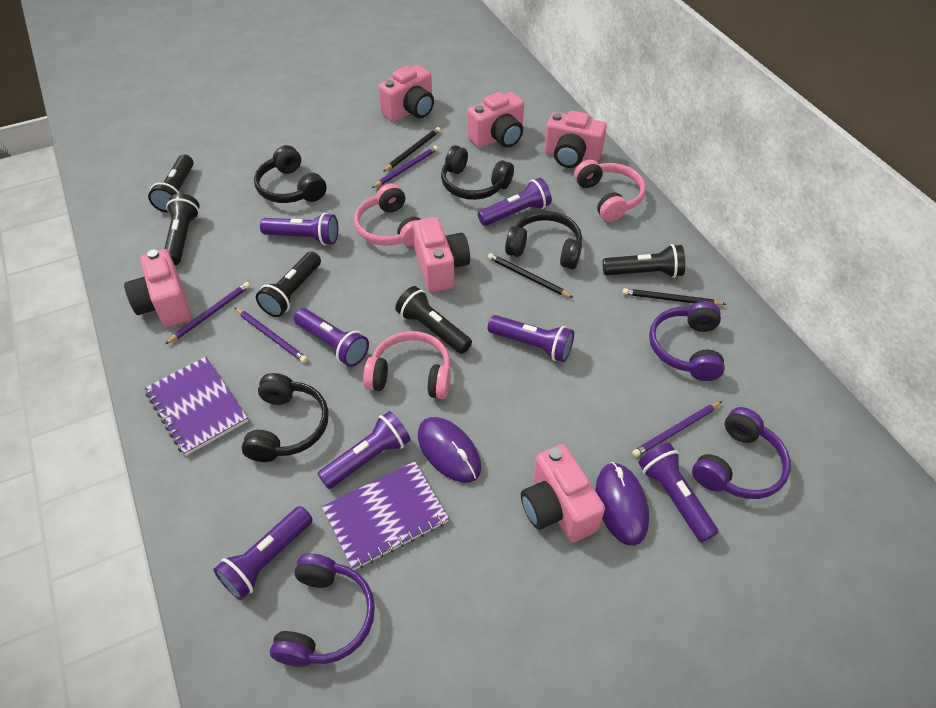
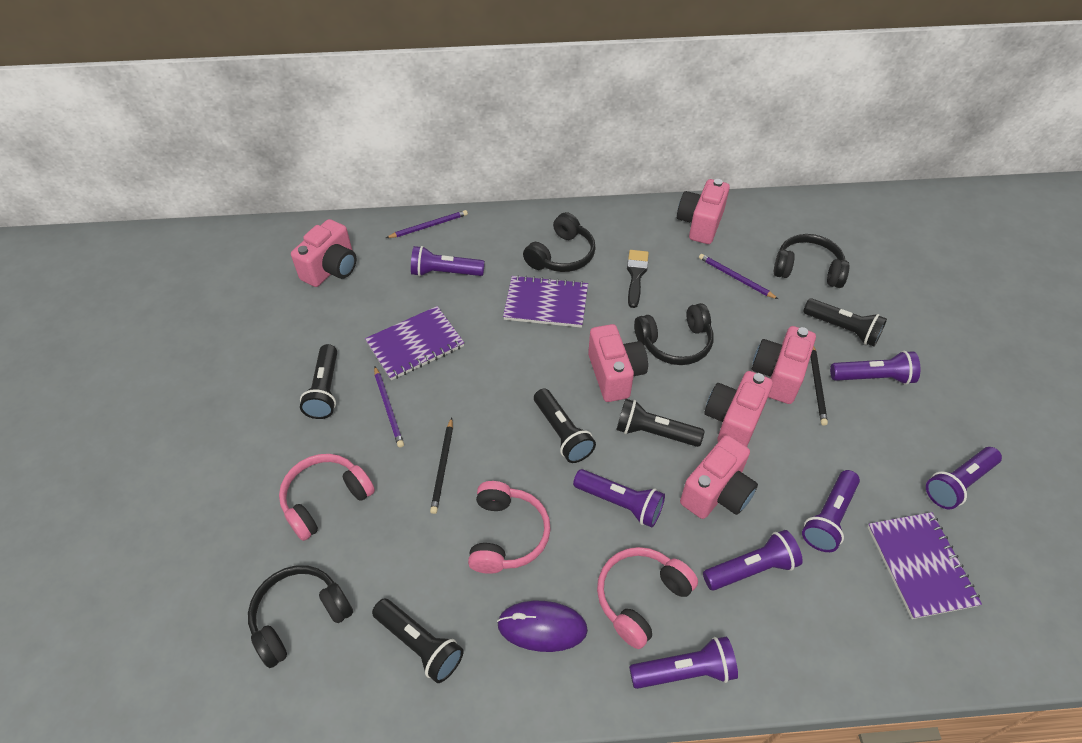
black brush: none = 0 -> [627,250,649,308] = 1
black pencil: [383,127,441,172] [488,253,574,298] [622,288,726,305] = 3 -> [430,418,453,514] [811,347,828,426] = 2
purple headphones: [270,553,375,667] [649,301,725,381] [692,407,791,499] = 3 -> none = 0
purple mouse: [418,417,481,483] [596,462,649,546] = 2 -> [497,601,588,652] = 1
purple notebook: [145,357,248,456] [322,461,449,570] = 2 -> [365,306,464,380] [503,275,588,328] [867,512,982,619] = 3
purple pencil: [165,282,250,344] [235,308,308,363] [372,146,438,188] [632,401,722,457] = 4 -> [374,366,404,448] [386,210,468,238] [699,254,778,299] = 3

